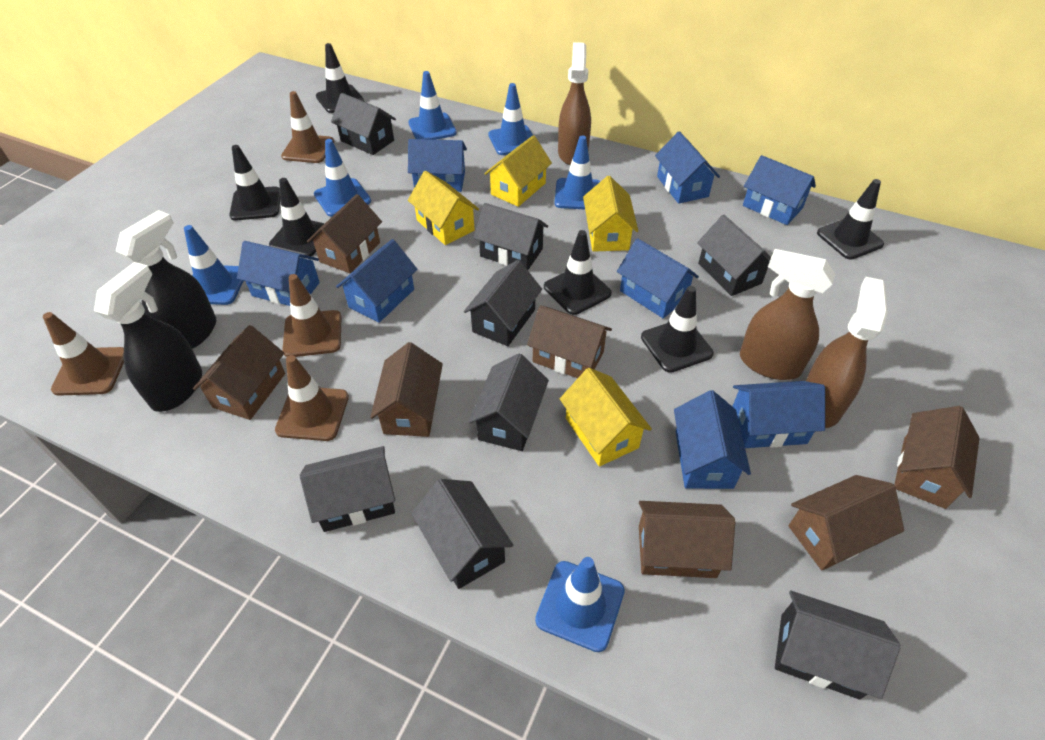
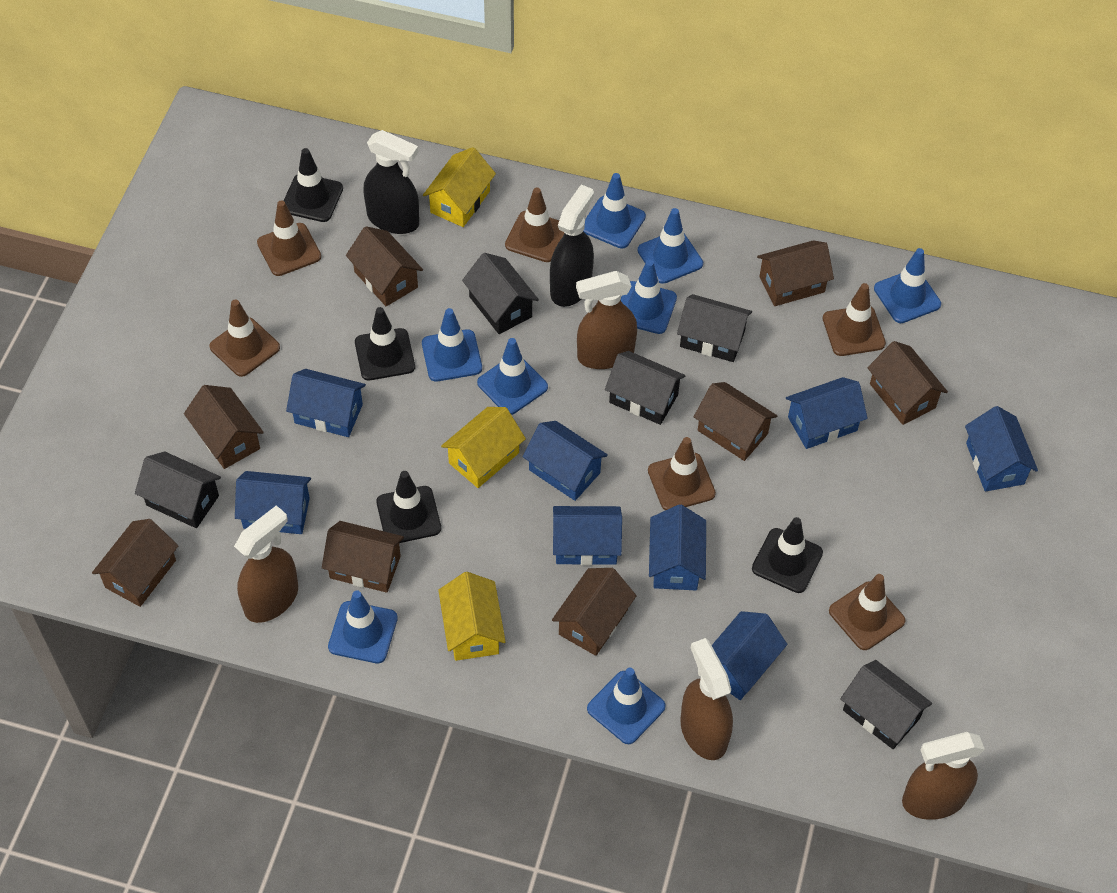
black house: [300,446,395,532] [331,93,396,155] [411,479,513,589] [464,260,542,346] [468,353,549,451] [474,203,548,270] [697,215,771,296] [775,591,900,699] = 8 -> [135,451,221,528] [462,253,539,334] [605,351,686,425] [677,294,752,362] [841,660,932,749] = 5
black traffic cone: [229,145,281,220] [269,178,325,256] [316,43,365,113] [544,230,612,315] [641,286,714,373] [817,179,884,260] = 6 -> [284,148,343,222] [355,307,415,381] [376,471,441,543] [752,517,823,593] = 4
blue traffic cone: [184,225,243,305] [314,139,371,217] [408,71,457,140] [488,83,533,155] [535,557,625,652] [555,135,600,209] = 6 -> [328,591,398,663] [422,308,482,382] [477,338,548,415] [584,173,646,249] [587,668,666,744] [621,260,677,334] [638,208,703,284] [874,248,941,323] = 8
brown house: [193,325,285,420] [307,194,382,273] [370,342,443,437] [527,305,612,378] [639,501,735,578] [788,475,904,570] [894,406,980,509] = 7 -> [92,519,178,607] [184,385,264,469] [322,521,404,593] [346,226,423,306] [552,568,637,656] [694,382,777,461] [757,240,834,306] [867,341,948,425] = 8
brown spray bottle: [558,42,591,165] [740,249,836,380] [806,277,888,428] = 3 -> [234,505,298,623] [576,271,637,369] [680,638,733,760] [902,732,985,820] = 4
brown traffic cone: [43,312,124,396] [275,355,349,441] [281,91,334,163] [282,274,341,357] = 4 -> [209,299,280,377] [257,200,321,276] [505,188,564,262] [648,437,716,510] [823,283,886,356] [829,574,905,650] = 6
yellow house: [408,171,479,245] [484,135,552,207] [560,368,652,467] [583,176,638,252] = 4 -> [423,147,496,227] [438,572,506,661] [441,407,526,488] = 3

